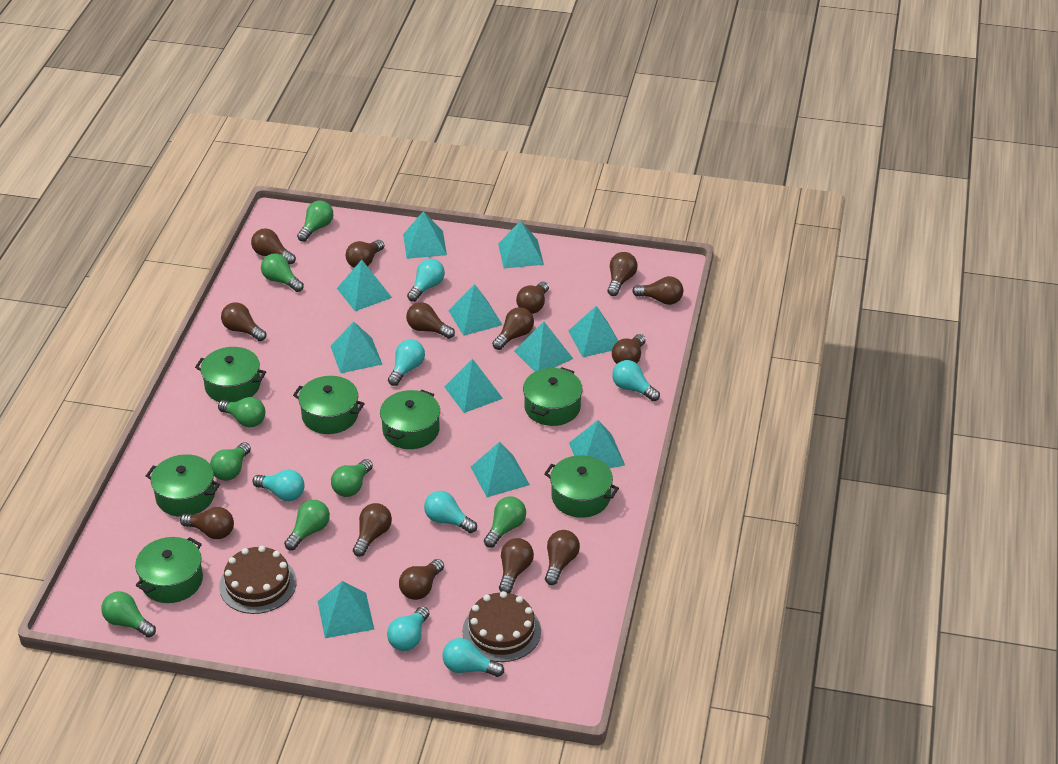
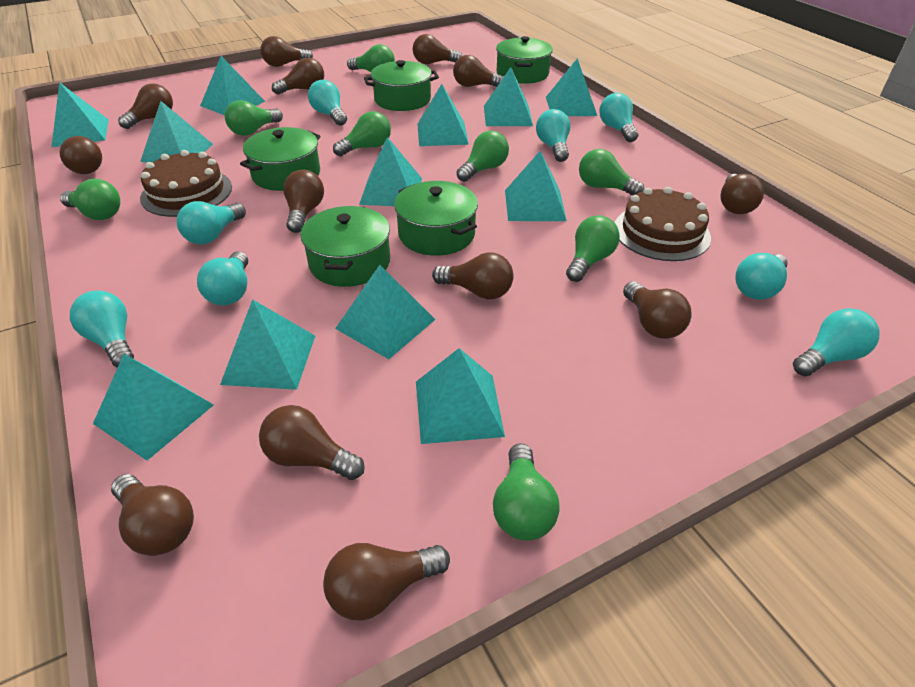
brown light bulb: [180,507,234,539] [221,302,266,341] [251,228,296,264] [346,240,384,268] [353,503,392,557] [399,559,444,600] [406,302,455,339] [492,307,534,350] [499,538,534,593] [516,281,549,314] [545,530,580,585] [607,252,638,296] [612,334,646,364] [632,276,683,305] = 14 -> [60,136,102,174] [111,474,194,556] [118,83,173,129] [259,405,365,480] [261,36,313,67] [272,58,324,95] [283,170,324,233] [323,543,450,621] [413,34,463,64] [432,252,514,299] [453,55,504,87] [623,281,691,339] [720,174,764,214] = 13
green pot: [135,537,203,603] [146,454,220,517] [195,347,266,402] [293,376,365,434] [380,390,440,449] [523,367,583,426] [544,455,619,518] = 7 -> [240,127,320,191] [301,206,390,287] [364,60,439,111] [394,181,478,256] [496,36,553,84] = 5
turquoise light bulb: [252,470,305,501] [387,606,430,651] [388,339,425,386] [407,259,445,302] [424,491,477,533] [442,638,504,677] [612,360,660,401] = 7 -> [70,290,134,368] [177,201,246,244] [197,251,248,306] [308,80,347,126] [536,109,570,162] [599,93,638,142] [735,253,788,300] [793,308,880,376] = 8
turquoise pyramid: [318,581,374,638] [331,321,383,373] [337,260,392,311] [403,211,447,259] [444,359,503,413] [448,284,502,336] [471,442,530,497] [498,221,544,269] [514,321,573,372] [568,306,618,357] [569,420,625,468] = 11 -> [52,82,109,147] [93,354,214,461] [140,101,213,163] [200,56,265,115] [220,299,315,390] [335,265,435,359] [359,137,422,206] [416,348,505,444] [417,84,469,146] [484,67,533,126] [505,150,567,221] [546,58,597,116] = 12

